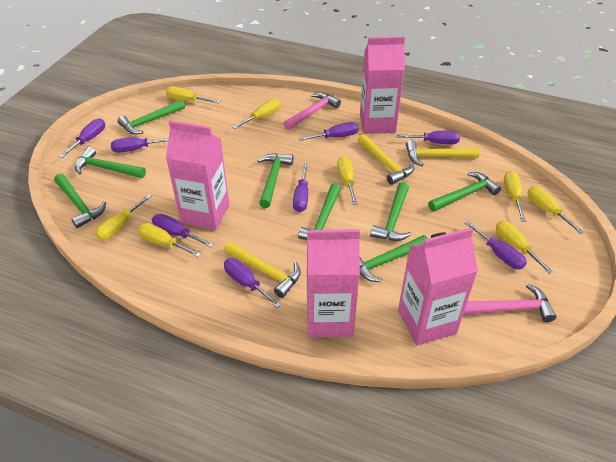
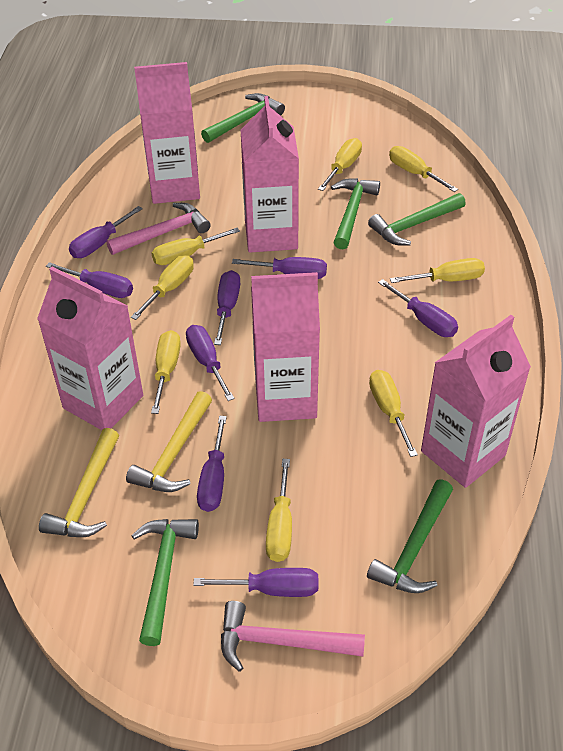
green hammer: [54,174,106,228] [75,147,146,178] [117,100,185,134] [257,153,294,208] [298,183,341,240] [360,235,428,282] [370,182,412,241] [428,172,501,212] = 8 -> [131,519,199,646] [201,93,285,143] [331,178,380,249] [367,480,453,593] [368,193,466,245] = 5
pink carton: [166,120,229,230] [307,229,360,337] [360,36,405,134] [398,227,478,345] = 4 -> [37,266,143,430] [134,62,200,204] [241,96,299,253] [251,272,320,422] [421,315,531,488] = 5
yellow hammer: [224,242,301,298] [358,134,414,185] [406,140,479,166] = 3 -> [39,428,119,537] [126,391,212,492] = 2

